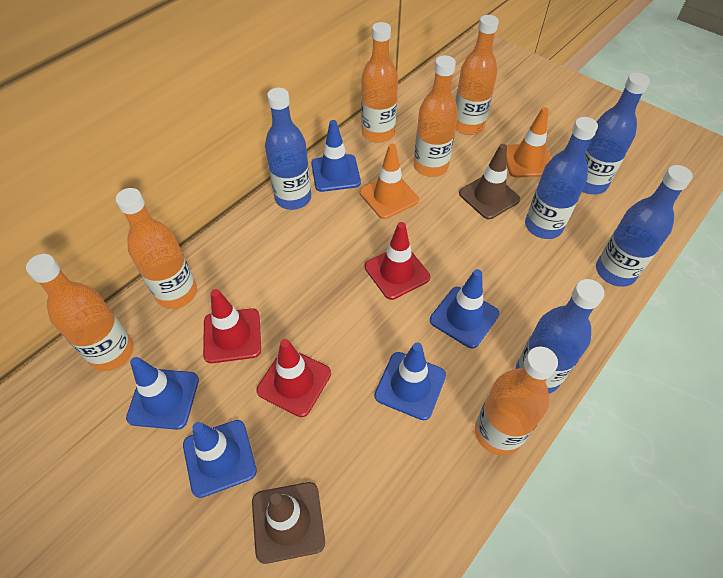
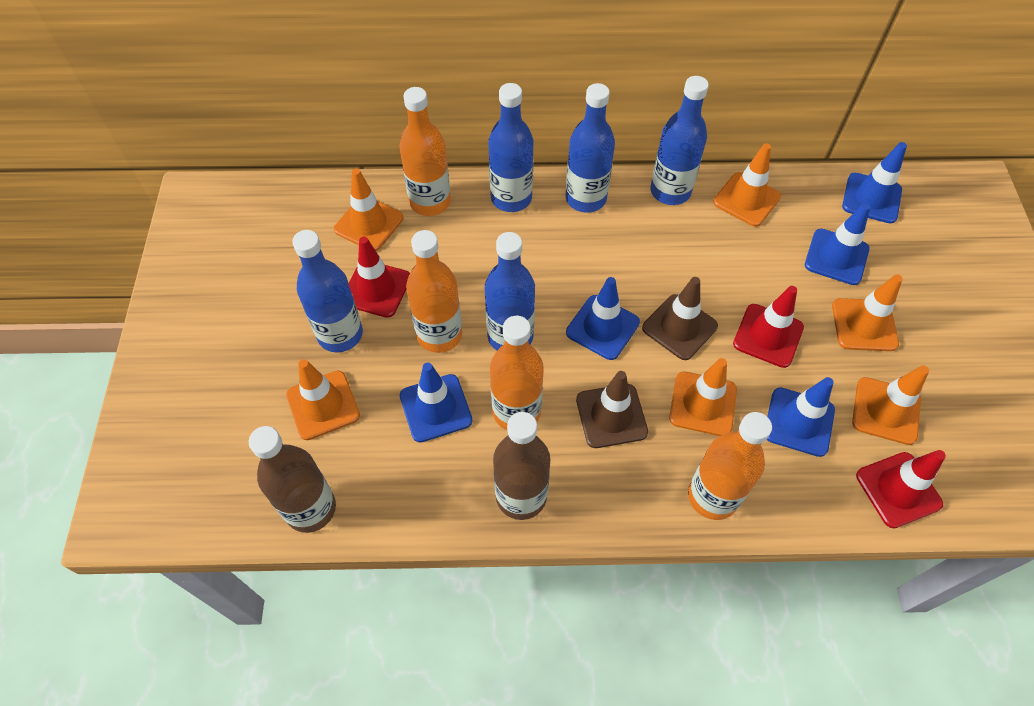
brown bottle: none = 0 -> [249,426,336,533] [493,412,550,520] = 2
orange bottle: [26,254,133,371] [116,188,197,309] [361,22,398,143] [414,55,458,177] [455,15,499,135] [475,347,558,456] = 6 -> [400,87,451,216] [406,230,462,353] [490,316,544,430] [688,412,772,520] = 4
orange traffic cone: [360,144,419,219] [507,107,551,178] = 2 -> [286,359,360,440] [334,169,403,251] [669,358,737,436] [713,143,781,227] [832,274,903,351] [852,365,929,445] = 6

